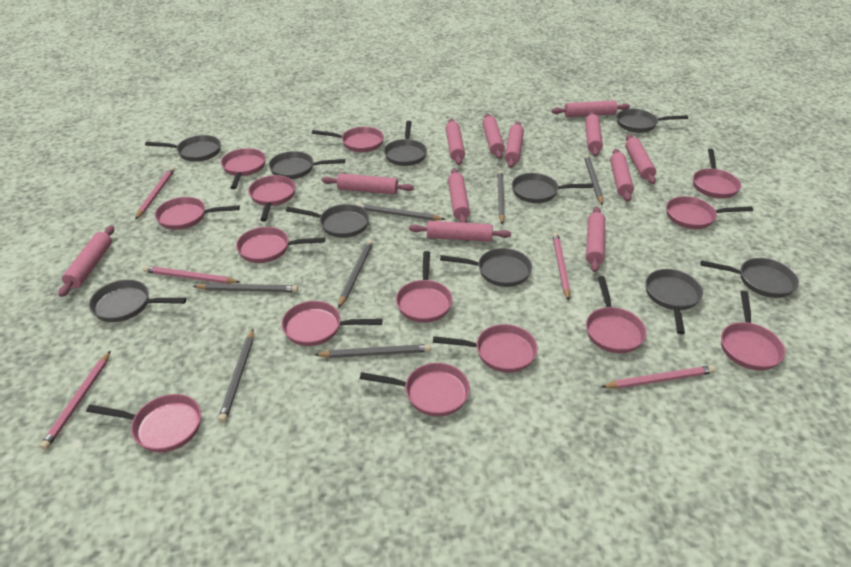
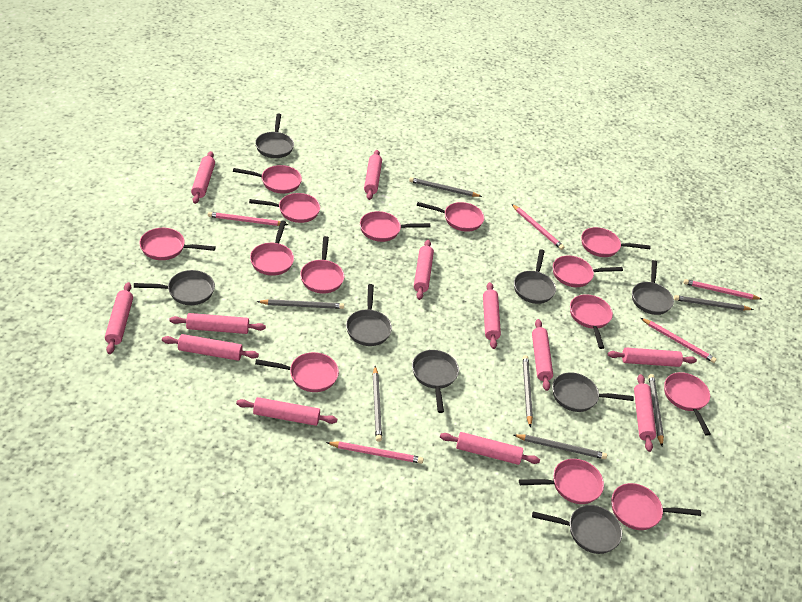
grey pan: [89,280,186,322] [145,135,221,162] [269,151,345,179] [286,204,369,238] [384,121,427,166] [440,248,532,287] [512,173,593,203] [617,109,688,133] [645,269,703,334] [701,258,799,298] = 10 -> [134,270,215,305] [255,113,294,158] [346,284,392,346] [412,350,459,413] [514,249,556,304] [532,505,622,554] [552,372,634,412] [632,260,674,315] = 8

